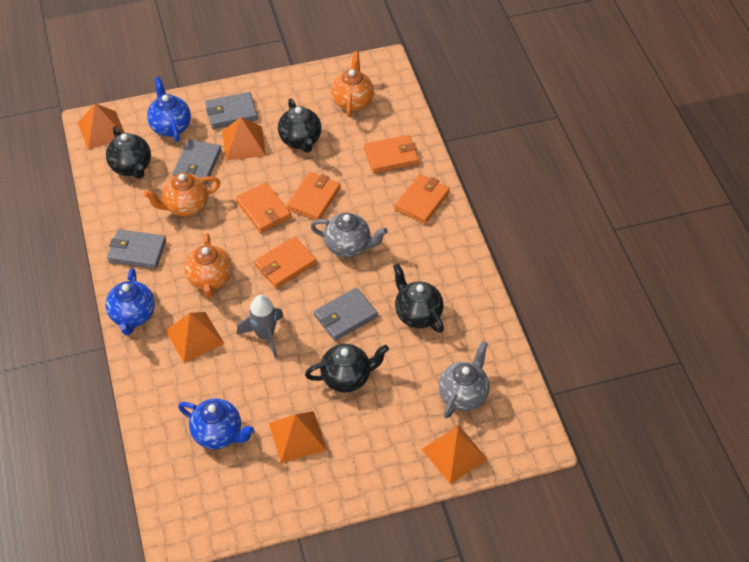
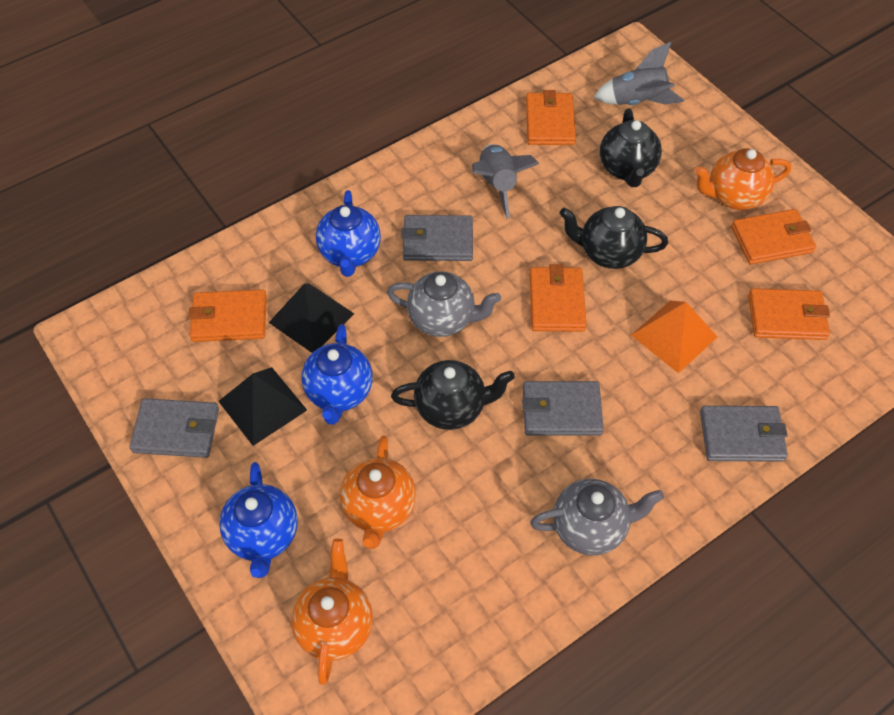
black pyramid: none = 0 -> [218,367,307,446] [269,283,354,353] = 2
black teapot: [106,126,151,179] [278,98,321,153] [305,344,389,393] [393,264,444,333] = 4 -> [391,360,515,430] [559,206,668,269] [600,109,662,187] = 3
grey rocket: [237,295,284,358] = 1 -> [472,144,539,219] [594,42,684,105] = 2
orange pyramid: [78,104,125,150] [165,312,224,363] [223,117,266,161] [269,411,327,463] [422,425,488,484] = 5 -> [631,301,717,373] = 1

